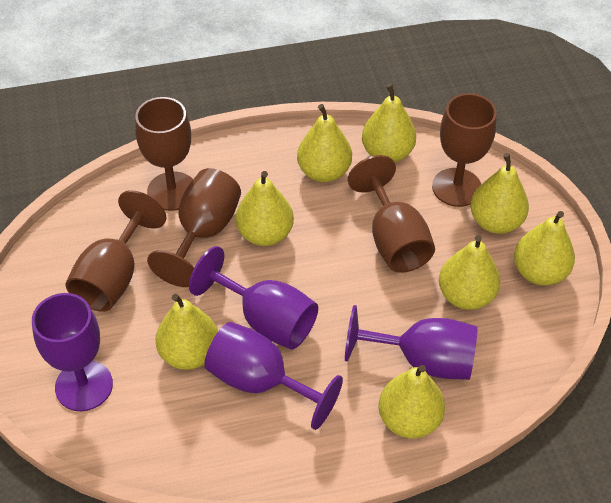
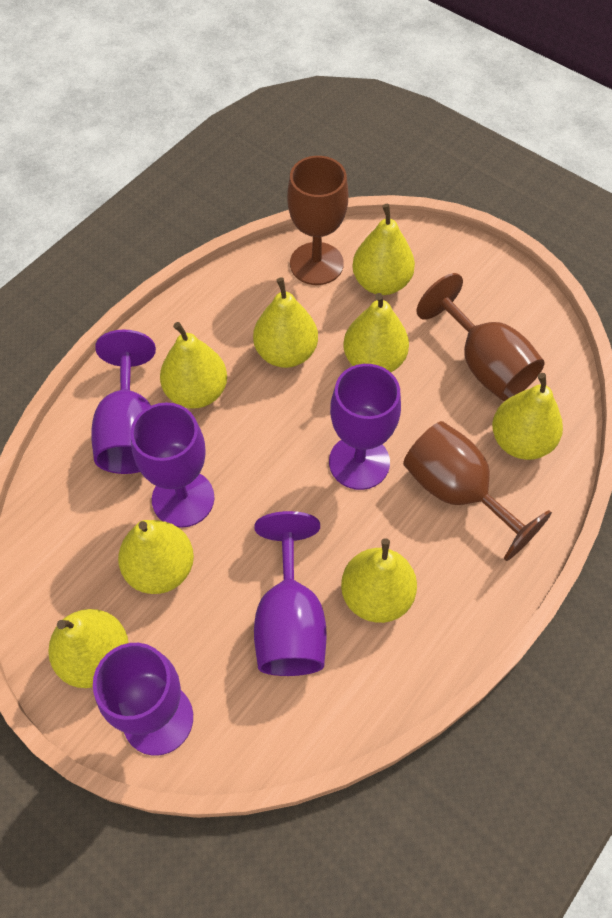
brown goblet: [66,190,166,312] [135,97,193,211] [147,168,241,287] [348,155,435,273] [432,93,497,207] = 5 -> [287,156,348,285] [403,421,552,561] [417,273,545,401] = 3
purple goblet: [32,293,113,411] [189,246,318,350] [204,322,343,430] [345,305,478,380] = 4 -> [91,329,156,474] [93,643,193,756] [130,403,214,528] [254,511,327,676] [329,364,401,490] = 5

